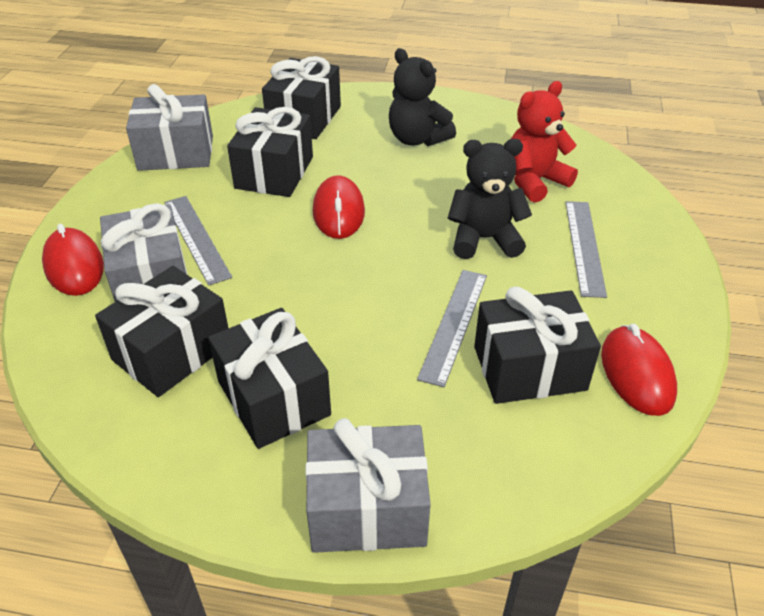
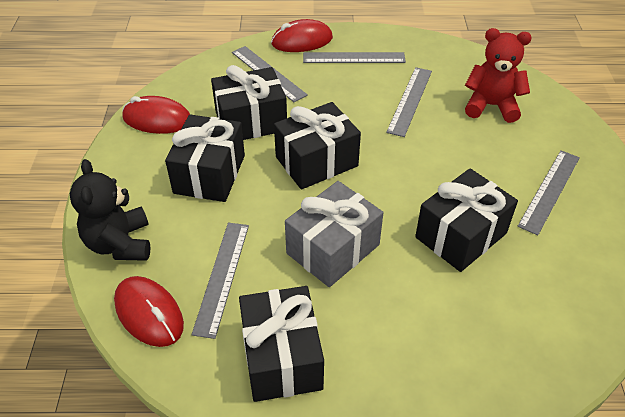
black teddy bear: [389,48,456,146] [448,139,532,259] = 2 -> [70,159,151,261] = 1
grey gift: [100,203,187,302] [126,84,213,171] [305,418,431,553] = 3 -> [285,181,383,287] = 1
grey ruler: [164,196,232,286] [417,270,487,387] [565,201,607,298] = 3 -> [191,223,249,339] [232,46,308,102] [303,52,406,63] [386,67,432,137] [517,150,580,235] = 5

